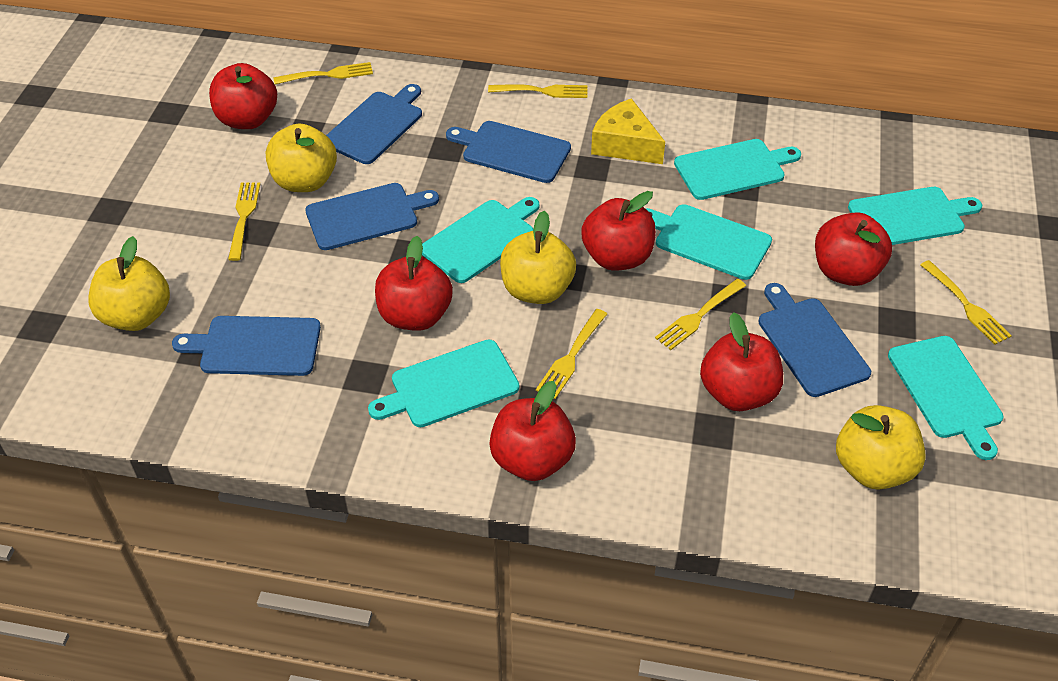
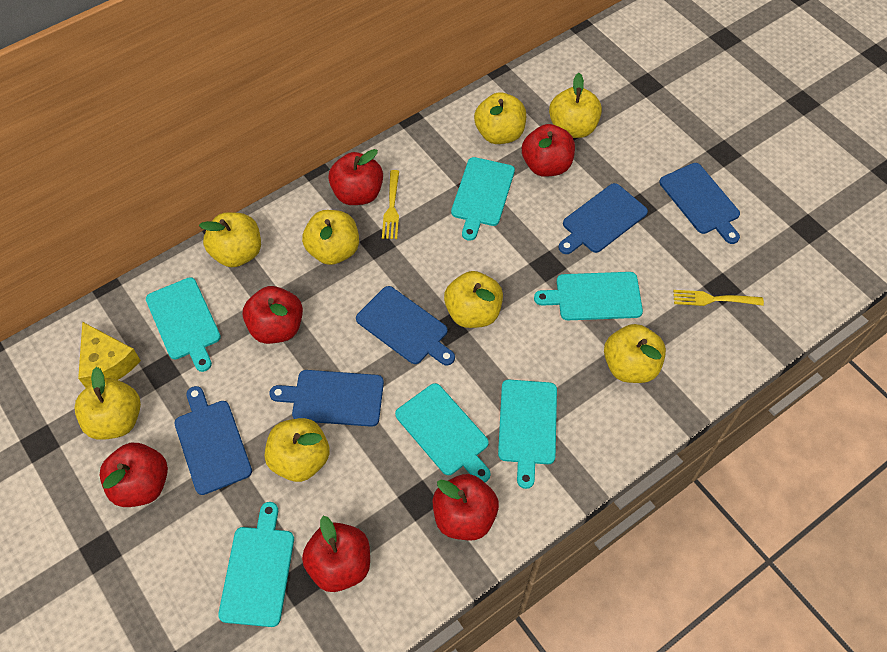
yellow apple: [88,236,170,331] [266,124,337,192] [500,211,576,304] [836,405,926,490] = 4 -> [74,367,141,440] [199,212,261,267] [265,418,330,482] [302,210,359,265] [444,271,503,328] [474,92,526,144] [549,73,602,138] [604,324,666,383] = 8
yellow fork: [228,182,260,261] [273,62,373,85] [488,84,587,98] [536,309,607,399] [655,279,746,350] [920,260,1012,345] = 6 -> [382,170,399,239] [673,290,764,306] = 2

